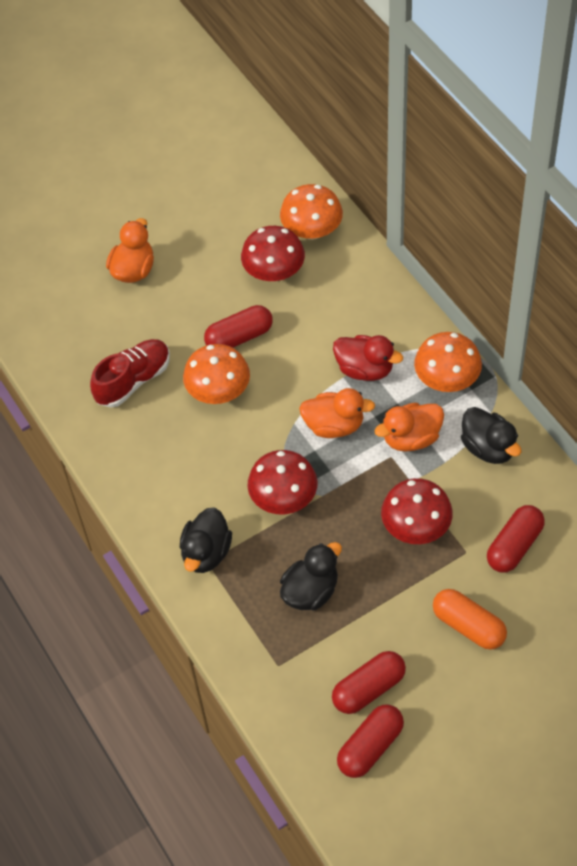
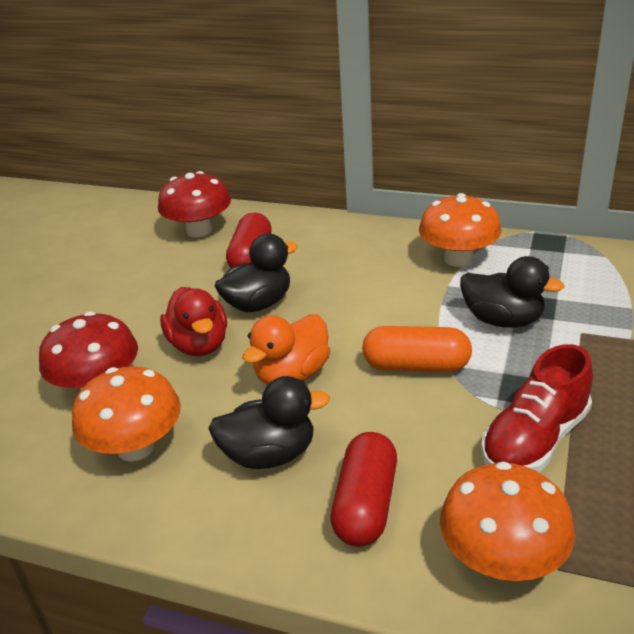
orange duck: [106,218,154,283] [299,388,375,438] [374,403,444,452] = 3 -> [242,314,330,385] = 1
red capsule: [204,305,273,348] [332,651,406,714] [337,705,404,778] [487,505,545,573] = 4 -> [226,213,272,268] [330,432,397,547] = 2
red mushroom: [241,226,305,282] [247,450,318,514] [381,478,453,544] = 3 -> [39,311,138,390] [158,171,231,237] = 2

